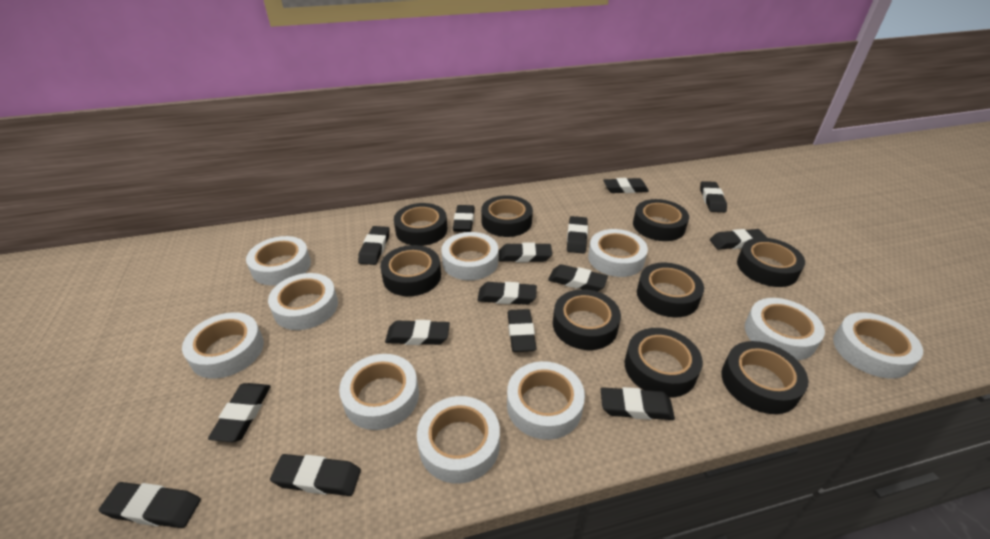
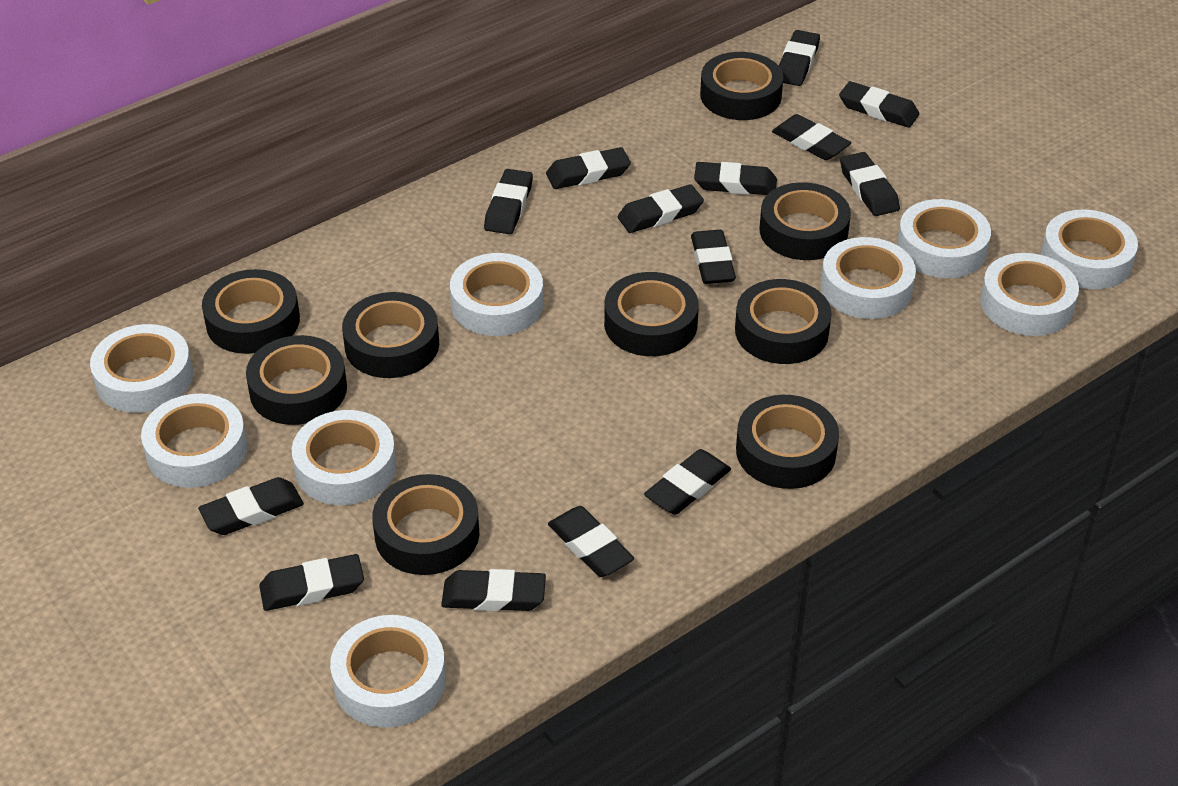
black eraser: [99,482,201,528] [208,383,271,442] [270,454,361,496] [358,226,390,265] [385,320,450,345] [453,205,475,232] [478,282,537,305] [499,243,552,262] [507,309,537,352] [548,264,608,292] [567,216,588,254] [601,387,675,420] [603,178,649,193] [700,181,727,212] [710,229,767,250] = 15 -> [198,477,304,535] [259,554,364,611] [441,569,546,611] [484,169,533,234] [546,147,631,189] [548,506,634,577] [618,184,704,233] [644,449,731,515] [691,230,736,284] [694,162,777,195] [772,114,851,160] [779,30,820,86] [839,81,919,128] [840,152,900,216] = 14
white tape: [182,312,264,379] [246,236,311,286] [268,273,338,330] [339,354,419,430] [417,396,500,484] [441,232,498,280] [507,361,585,440] [588,229,648,277] [745,298,825,360] [833,312,923,379] = 10 -> [90,324,193,413] [141,394,247,488] [292,410,396,505] [330,615,446,728] [450,253,543,336] [821,237,916,319] [897,199,991,278] [980,253,1079,336] [1041,209,1138,289] = 9

